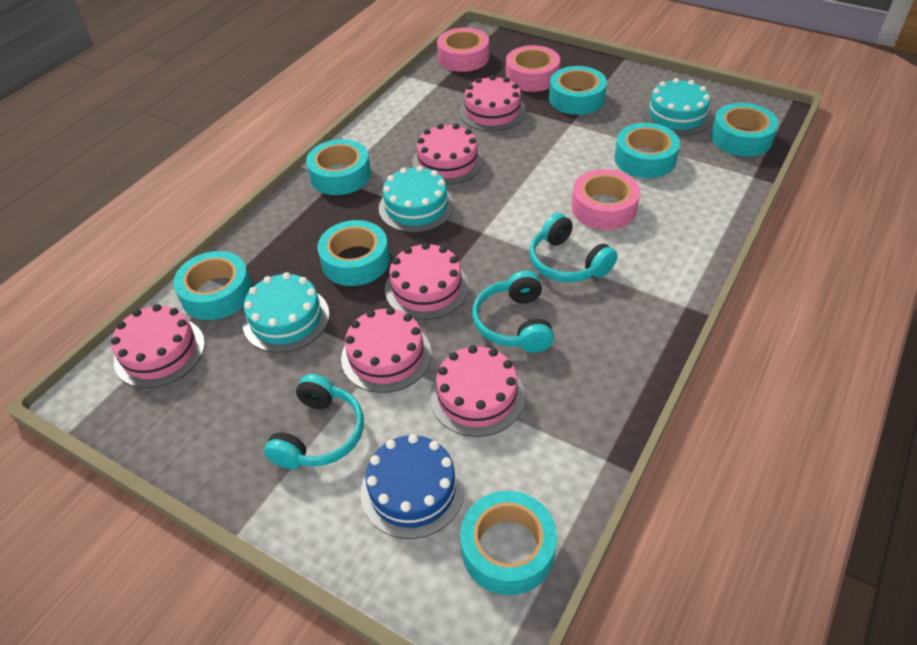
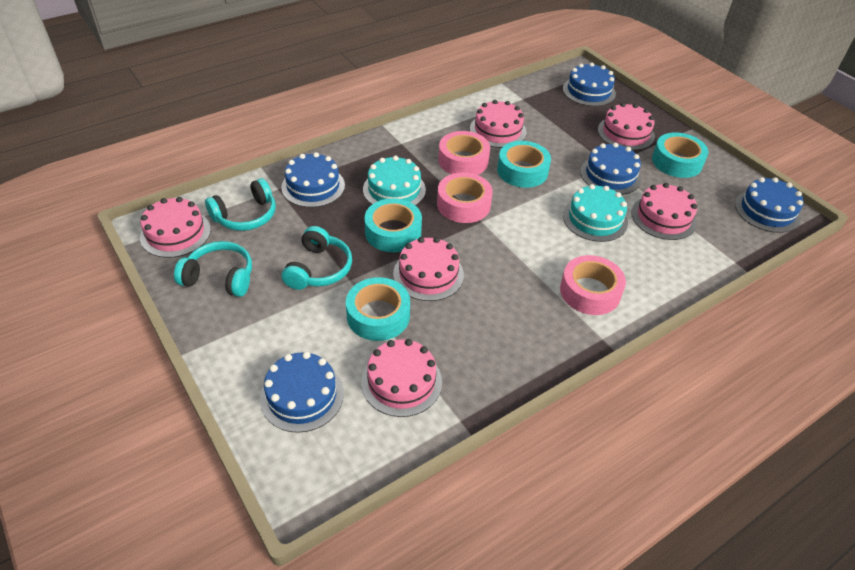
blue cake: [361,434,465,539] = 1 -> [260,352,344,433] [281,152,345,208] [563,63,616,106] [580,143,641,195] [735,177,803,233] = 5
turquoise cake: [243,272,330,353] [379,166,454,233] [642,78,712,136] = 3 -> [363,156,426,206] [563,184,628,242] = 2
turquoise tape: [173,251,252,320] [306,139,371,195] [318,220,390,286] [461,491,557,595] [549,66,607,115] [614,123,680,178] [711,103,778,156] = 7 -> [346,277,410,341] [364,198,422,252] [497,141,551,188] [652,132,708,178] = 4

